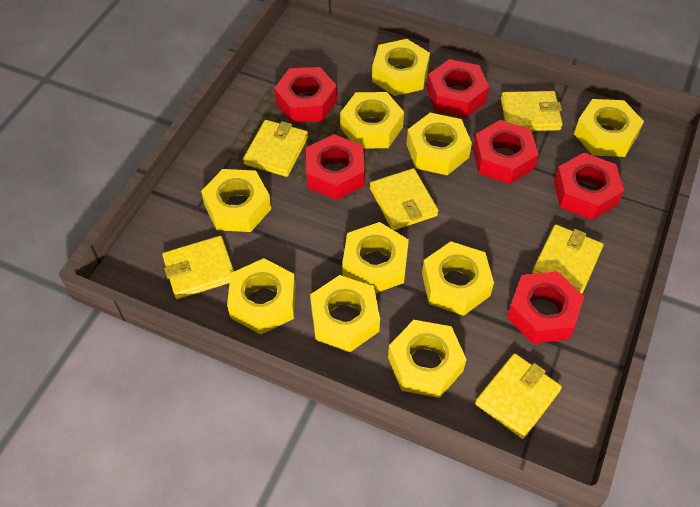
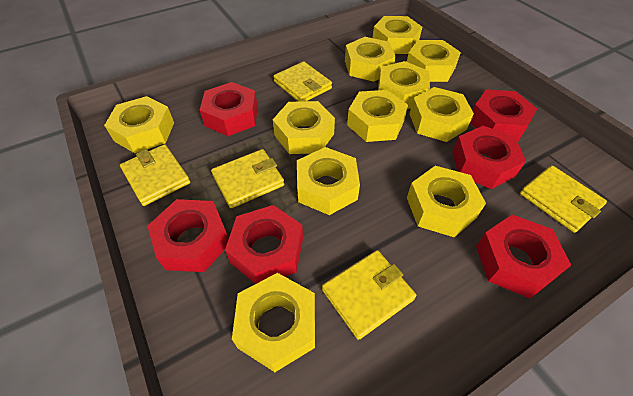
yellow nut: [201,169,271,232] [227,258,296,335] [310,275,380,352] [340,92,404,149] [342,222,409,293] [372,39,430,96] [388,320,467,398] [407,113,472,175] [422,241,494,316] [574,99,644,157] = 10 -> [104,96,174,153] [232,273,315,372] [273,101,335,154] [297,147,360,215] [345,37,396,82] [347,90,408,142] [373,16,422,54] [378,61,430,109] [407,40,461,82] [407,166,486,237] [410,87,474,142] = 11
yellow wallet: [162,236,234,299] [243,120,308,177] [370,168,438,230] [475,353,562,439] [501,91,563,131] [532,224,604,294] = 6 -> [120,144,190,206] [211,149,284,208] [273,61,332,102] [322,250,416,340] [520,165,607,233] = 5

